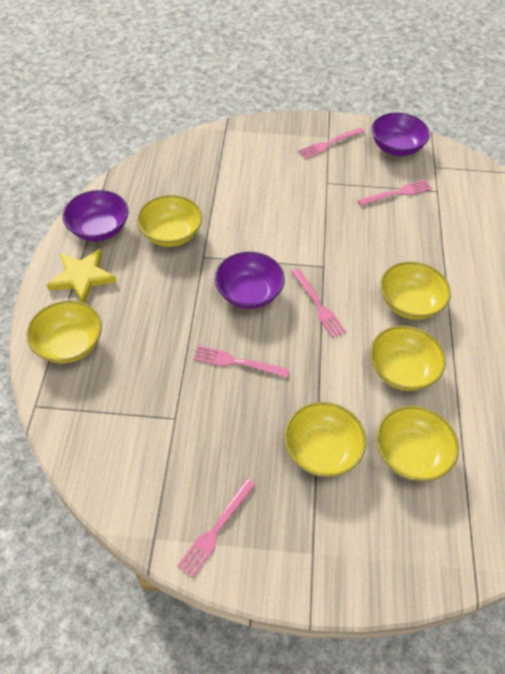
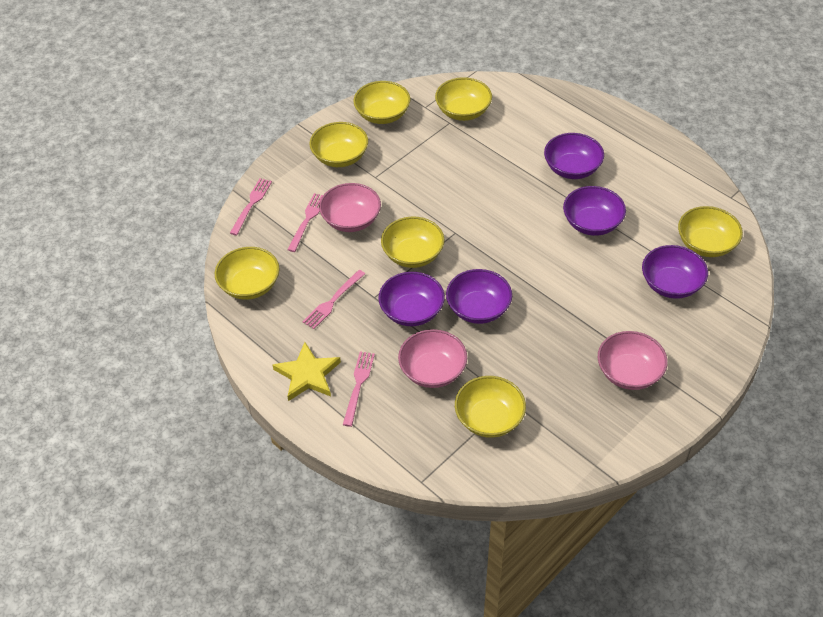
pink bowl: none = 0 -> [319,183,381,232] [398,329,467,388] [598,331,668,390] = 3
pink fork: [177,479,256,578] [194,345,289,377] [292,269,346,338] [298,128,365,159] [357,180,432,206] = 5 -> [230,178,272,235] [287,193,323,252] [302,270,365,329] [343,351,375,427] = 4
purple bowl: [63,190,128,241] [215,252,285,309] [371,113,430,156] = 3 -> [378,272,445,326] [446,269,512,324] [544,133,604,179] [563,186,626,236] [642,245,708,299] = 5
yellow bowl: [26,300,102,363] [137,195,202,247] [284,402,366,477] [370,325,446,391] [376,406,459,481] [380,261,451,320] = 6 -> [215,247,280,300] [310,122,368,167] [353,81,410,124] [381,217,445,268] [435,77,492,121] [455,376,526,438] [678,206,743,257] = 7

